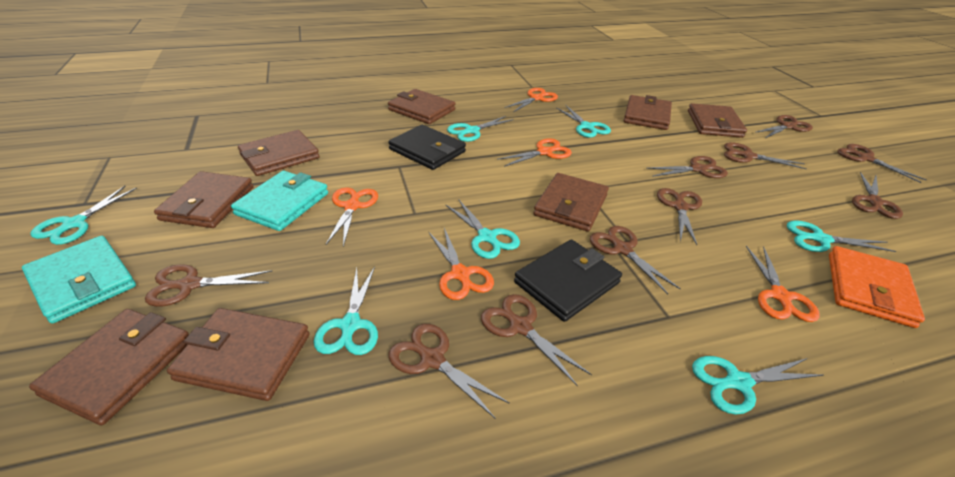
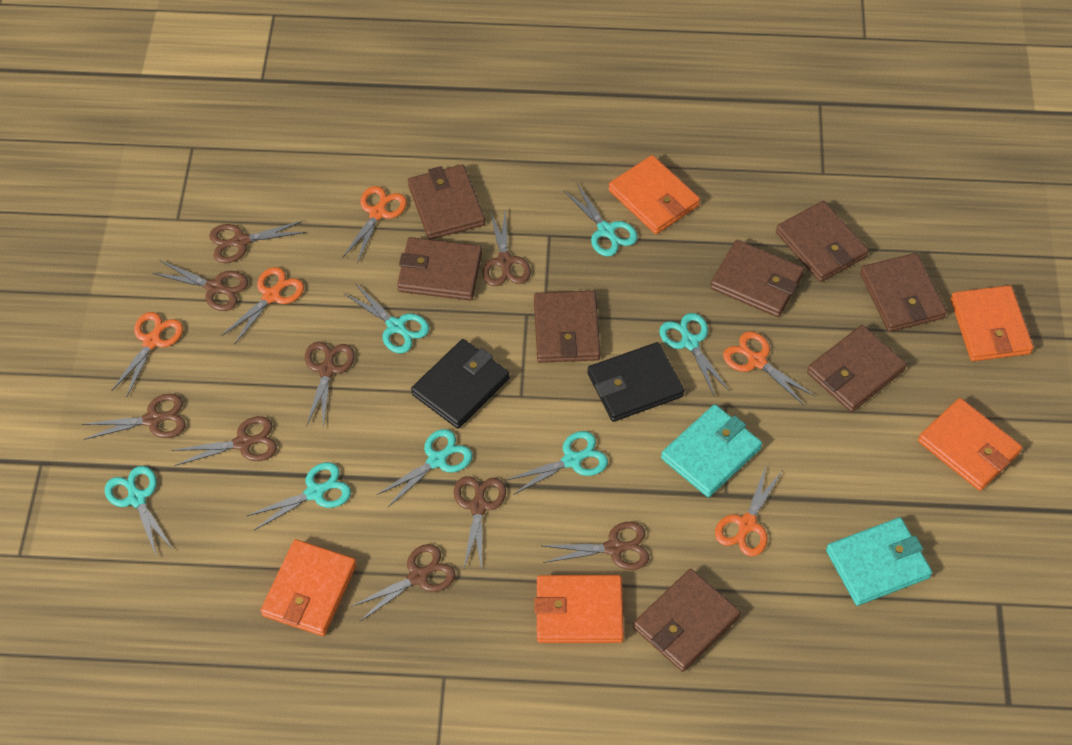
brown scissors: [145,264,272,307] [389,324,510,419] [481,294,592,386] [590,226,681,294] [646,156,728,178] [657,188,702,245] [724,142,807,169] [755,115,813,138] [838,144,927,183] [852,172,903,219] = 10 -> [82,394,186,440] [152,260,248,311] [172,416,277,466] [209,221,307,263] [305,342,355,429] [350,544,456,621] [454,476,506,572] [482,208,531,286] [543,522,649,570] = 9
orange wallet: [829,246,925,328] = 1 -> [261,539,357,636] [534,575,624,643] [609,155,700,234] [918,398,1022,491] [951,285,1033,361] = 5

